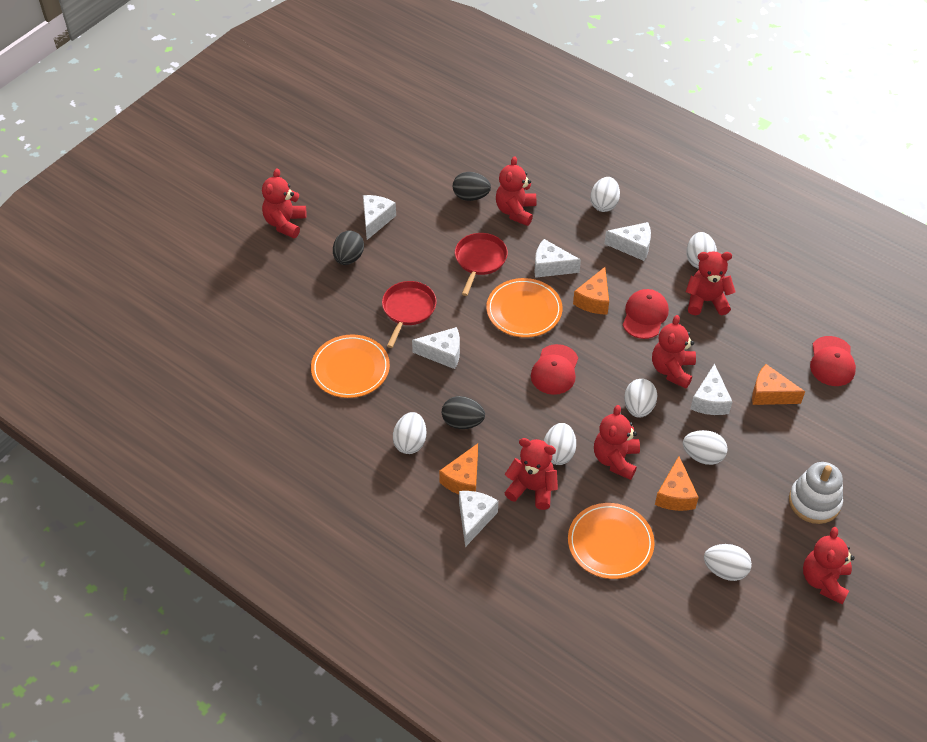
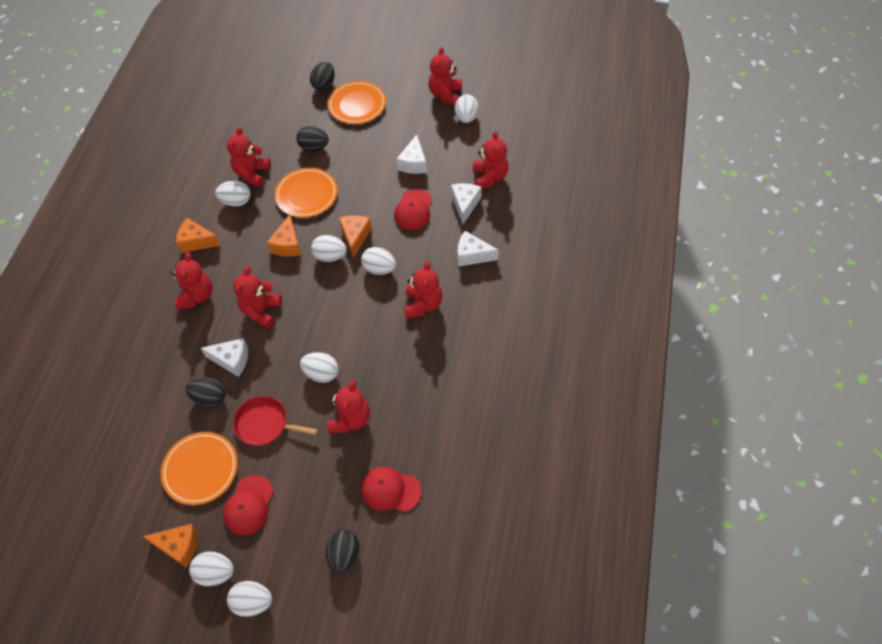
black egg: [333,230,364,265] [442,396,485,429] [453,172,491,201] = 3 -> [186,377,226,408] [296,126,329,151] [310,62,335,91] [326,530,360,575] = 4
red pan: [382,281,437,348] [455,233,508,296] = 2 -> [233,396,318,446] = 1
white cheese: [363,195,396,240] [412,327,460,369] [459,491,498,547] [534,239,581,278] [604,222,651,261] [691,363,732,415] = 6 -> [200,338,248,377] [396,134,427,174] [451,183,482,224] [458,231,499,267] = 4
white stacking toy: [789,462,843,524] = 1 -> none = 0

